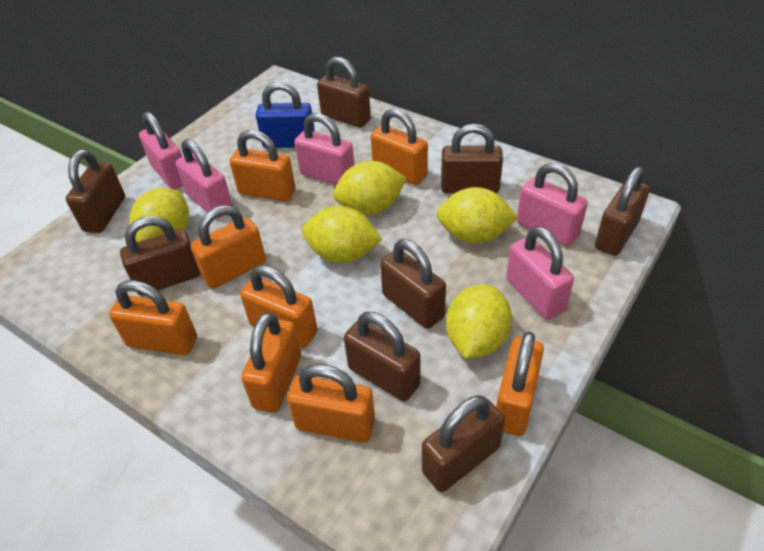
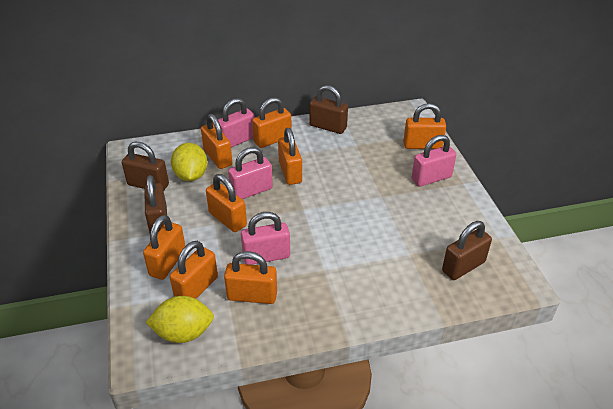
blue padlock: [256,82,315,148] = 1 -> none = 0
brown padlock: [66,149,125,233] [120,216,200,296] [317,57,371,128] [344,312,421,401] [380,239,446,329] [422,395,505,492] [441,124,503,193] [595,167,650,256] = 8 -> [122,142,169,191] [144,175,167,233] [309,85,348,134] [442,221,492,280] = 4
pink padlock: [139,112,183,190] [175,139,233,219] [294,113,355,185] [506,226,574,320] [517,163,588,246] = 5 -> [218,98,255,148] [228,147,273,199] [241,212,290,265] [412,135,456,187] = 4
yellow lemon: [129,188,189,242] [302,206,382,263] [333,161,407,215] [436,187,518,243] [446,284,512,359] = 5 -> [145,296,214,343] [171,143,208,181] = 2

